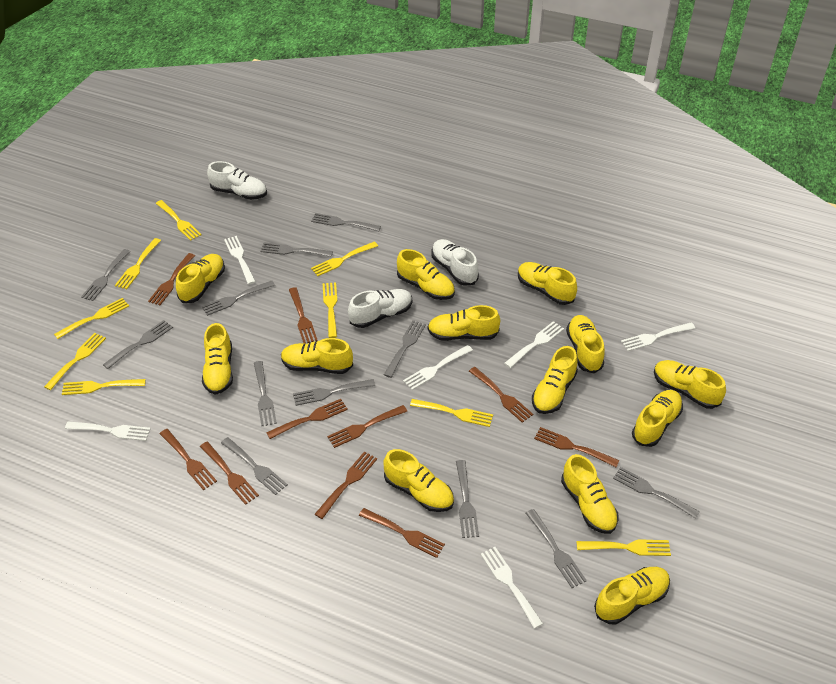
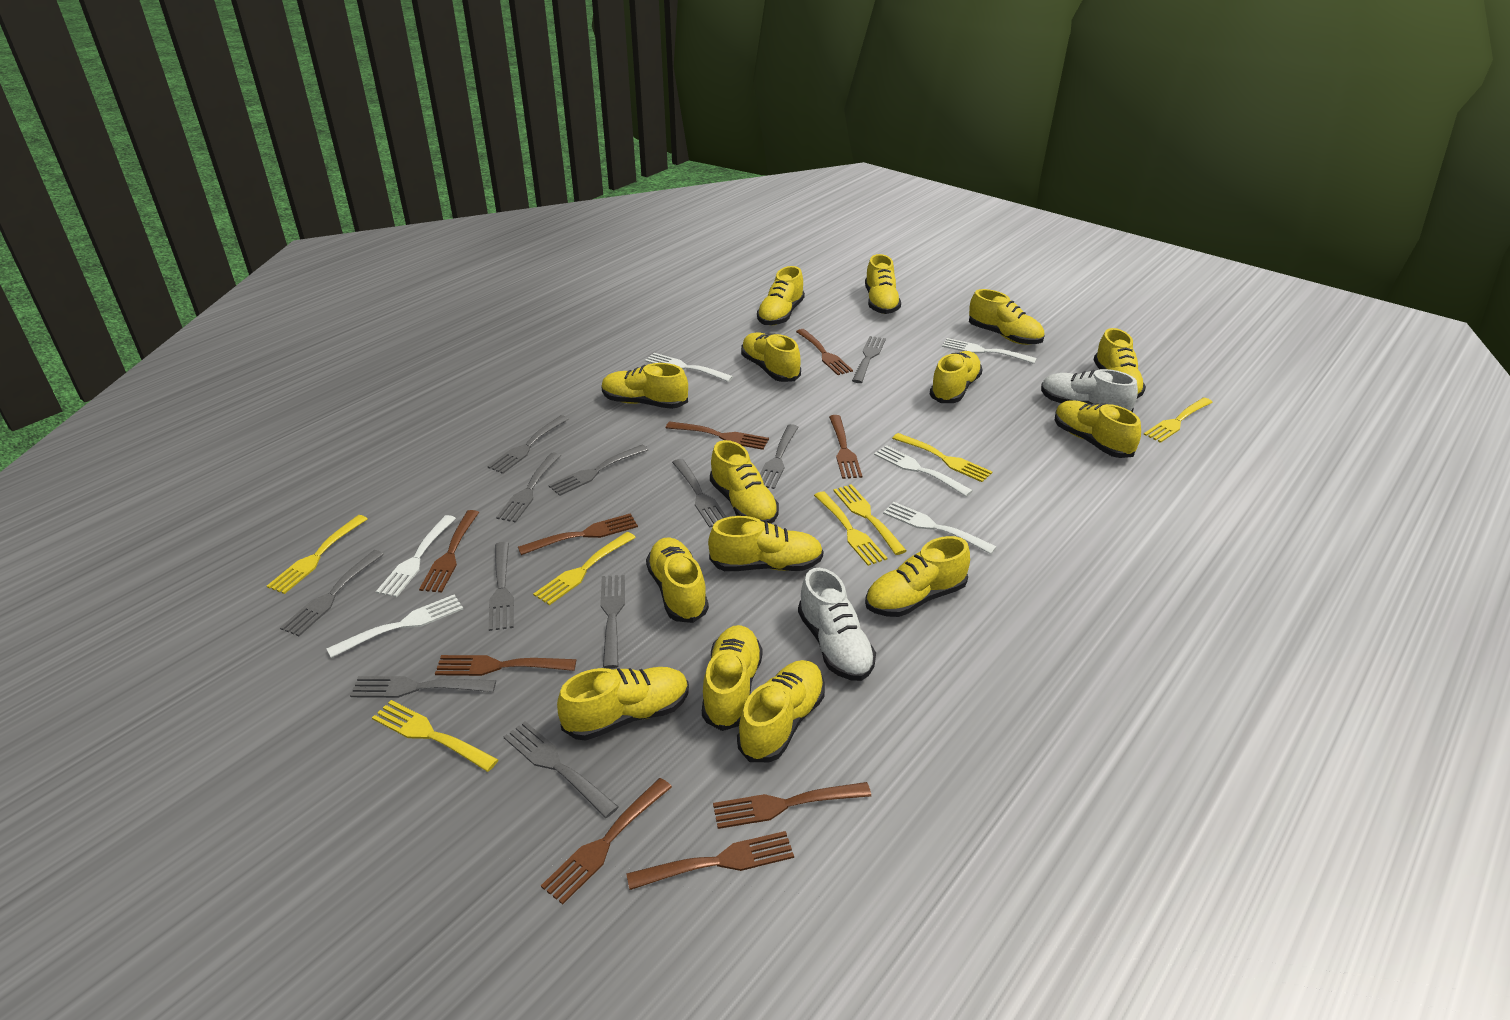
brown fork: [148,253,195,305] [160,429,217,490] [200,442,259,505] [266,399,348,439] [289,287,318,344] [315,451,377,519] [327,405,407,448] [359,508,445,558] [469,367,533,423] [534,427,620,467] = 10 -> [419,510,479,593] [435,655,576,676] [518,513,638,555] [541,778,672,905] [626,831,794,890] [666,421,769,450] [713,782,871,829] [796,329,853,375] [829,415,862,479] = 9
grey fork: [81,249,130,301] [103,320,173,369] [202,281,275,316] [221,437,288,495] [254,361,277,426] [261,242,333,257] [293,379,375,406] [311,213,381,231] [384,320,426,378] [456,460,479,538] [526,509,587,588] [613,467,700,519] = 12 -> [280,550,384,636] [350,676,496,698] [487,415,569,474] [489,542,514,631] [496,453,561,523] [503,721,618,818] [548,444,648,496] [600,575,625,669] [672,459,726,528] [760,424,799,489] [852,336,886,383] = 11
white shoe: [207,161,267,200] [348,289,412,328] [432,239,479,286] = 3 -> [798,568,876,681] [1041,369,1138,412] = 2
yellow fork: [44,333,106,390] [54,298,129,339] [62,379,146,395] [115,238,161,289] [156,200,201,241] [311,241,378,276] [322,282,337,338] [410,399,493,427] [576,539,671,556] = 9 -> [267,515,368,594] [372,700,499,772] [533,532,636,605] [814,491,887,566] [833,484,907,555] [892,433,992,482] [1144,397,1213,443] = 7
yellow shoe: [176,254,225,303] [202,323,233,395] [281,338,353,374] [384,449,454,512] [397,249,455,300] [428,305,500,341] [518,262,577,305] [532,346,578,414] [561,454,618,534] [566,315,605,373] [594,567,670,625] [632,390,683,447] [654,360,726,409] = 13 -> [557,667,689,741] [601,363,688,409] [646,538,709,623] [702,625,763,731] [708,516,823,571] [710,440,779,524] [737,660,825,762] [741,332,801,382] [757,266,805,325] [865,254,901,314] [865,536,970,617] [930,351,983,403] [969,289,1045,345] [1055,400,1141,458] [1094,328,1146,398] = 15

